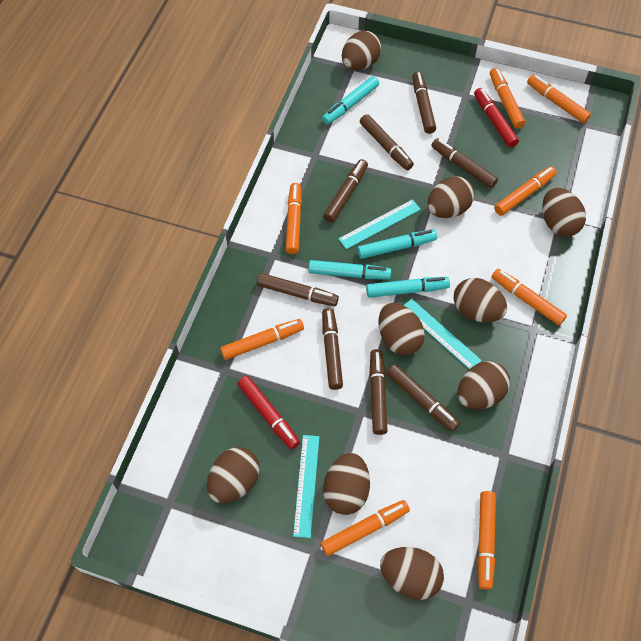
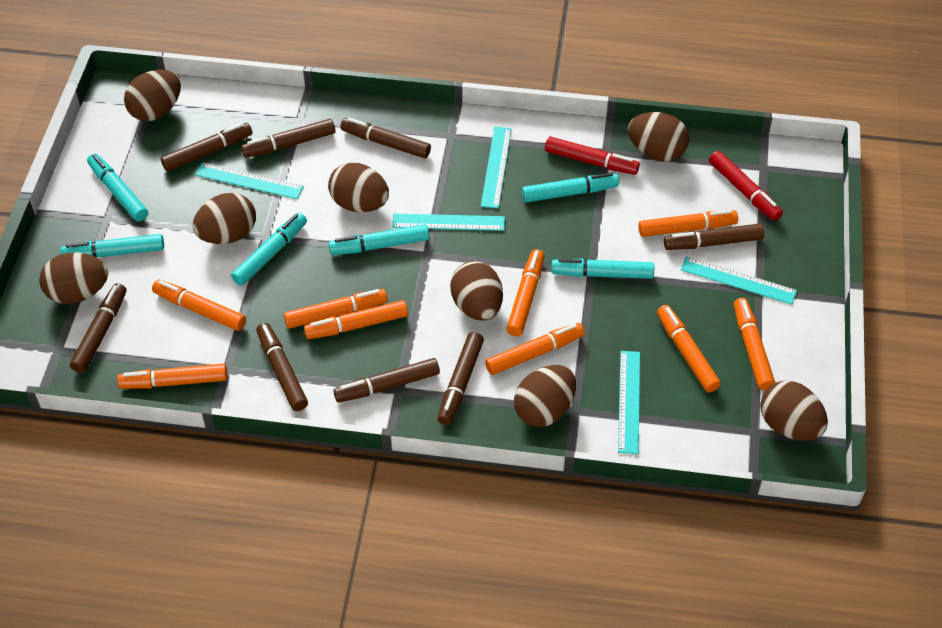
brown egg: [207,447,260,503] [323,453,370,515] [342,31,381,71] [378,303,425,355] [380,547,444,600] [428,176,474,218] [454,278,507,322] [458,361,510,409] [542,188,586,237] = 9 -> [39,252,108,304] [124,70,181,121] [192,193,256,244] [328,163,389,212] [450,261,503,321] [514,365,576,427] [628,112,689,162] [760,381,828,441] = 8
orange marker: [220,319,304,360] [286,183,302,254] [321,500,410,556] [477,491,496,590] [490,68,525,129] [492,269,567,326] [494,166,557,216] [527,75,591,123] = 8 -> [117,364,227,389] [152,280,246,331] [284,289,387,329] [304,300,408,339] [485,323,585,375] [506,249,544,336] [638,210,738,237] [657,305,721,392] [734,298,775,390] = 9
turquoise marker: [308,260,391,280] [322,76,379,125] [358,229,437,259] [366,277,450,298] = 4 -> [60,234,164,257] [87,154,148,221] [231,213,307,286] [328,224,429,255] [522,173,619,202] [551,259,654,279] = 6
turquoise ruler: [293,435,319,538] [338,199,421,249] [404,299,482,369] = 3 -> [195,162,304,199] [392,214,505,231] [481,127,512,209] [618,351,640,454] [680,256,797,305] = 5

